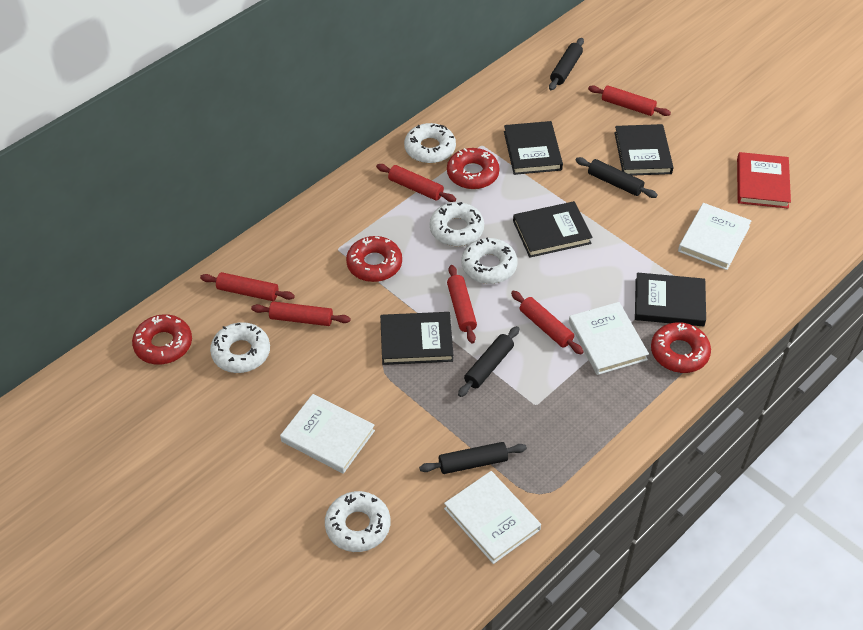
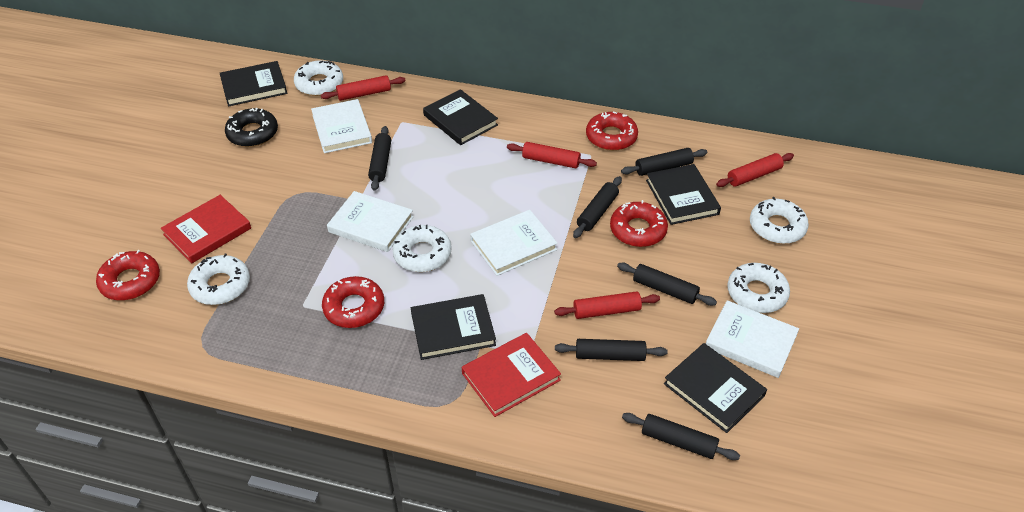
black donut: none = 0 -> [225,108,278,147] = 1
black rolling pin: [419,442,527,474] [458,326,519,397] [549,38,584,90] [575,157,658,198] = 4 -> [368,126,391,191] [555,339,668,361] [573,176,622,238] [617,262,717,306] [621,148,708,176] [622,413,740,460] = 6
red book: [737,152,791,209] = 1 -> [161,195,251,263] [462,333,561,417] = 2
red rolling pin: [200,272,295,301] [251,301,351,326] [376,164,456,202] [447,265,477,343] [511,291,584,355] [588,85,671,116] = 6 -> [321,75,405,101] [507,142,597,168] [554,291,660,319] [716,153,794,187] = 4

